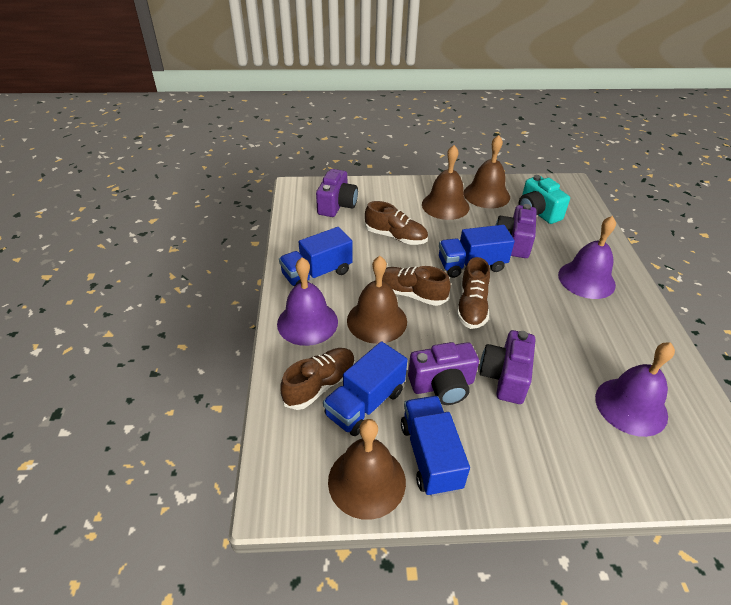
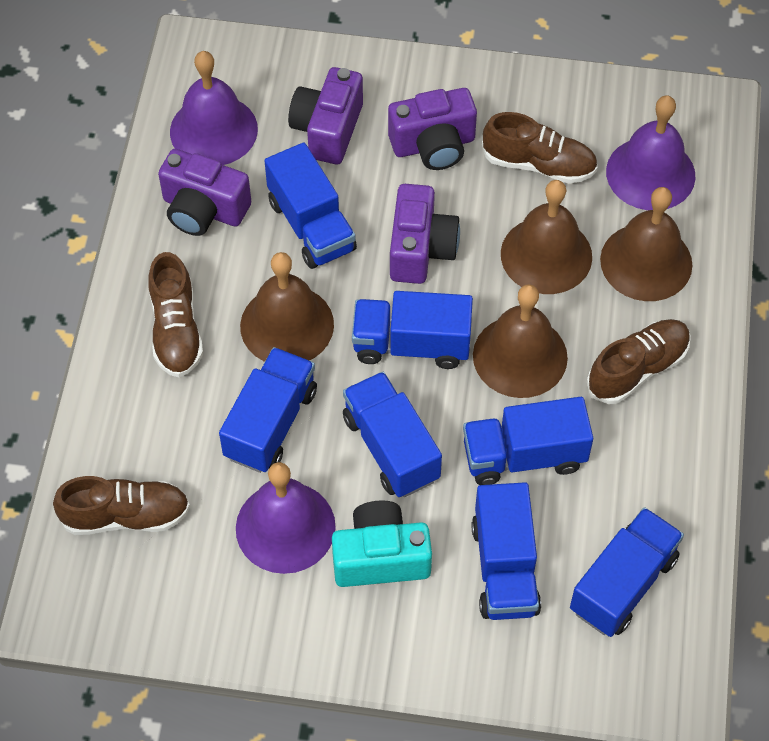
blue truck: [279,227,353,287] [323,341,407,436] [401,396,470,496] [439,225,515,278] = 4 -> [219,347,317,473] [264,143,357,269] [343,372,442,497] [352,291,473,369] [463,397,593,485] [471,482,541,620] [570,507,684,637] = 7

